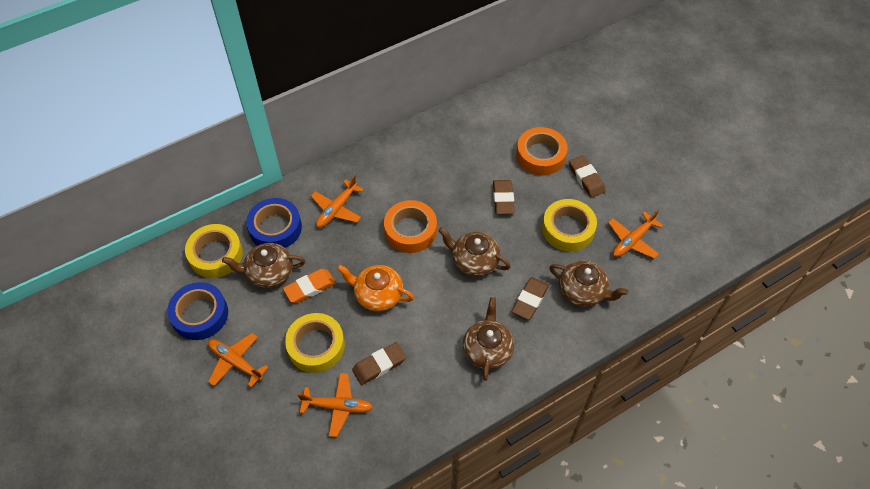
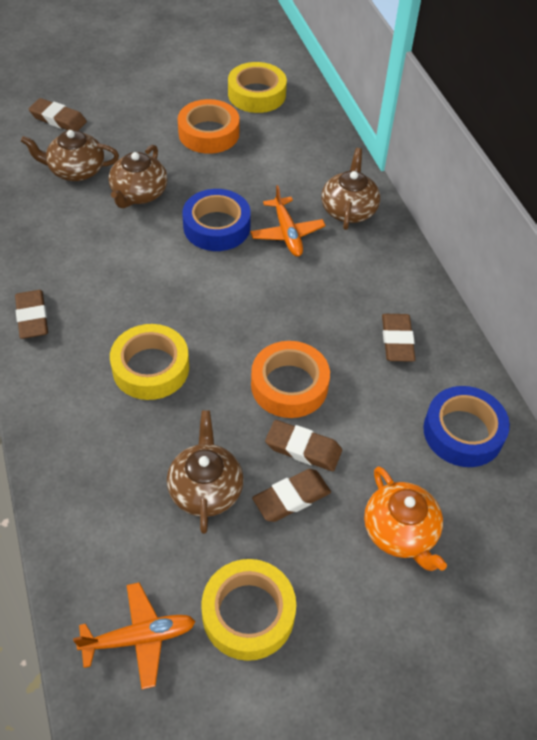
brown eraser: [352,342,406,385] [493,180,515,214] [512,277,549,320] [569,155,606,198] = 4 -> [15,290,48,339] [29,98,87,131] [252,469,331,522] [265,420,342,471] [382,314,415,362] = 5
orange eraser: [283,269,336,303] = 1 -> none = 0
orange plane: [208,333,269,387] [297,373,373,437] [311,175,364,228] [608,210,663,259] = 4 -> [73,583,195,689] [250,185,326,257] = 2

